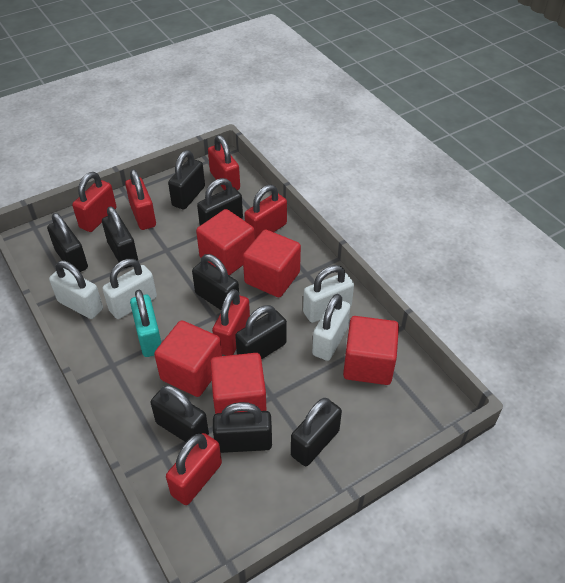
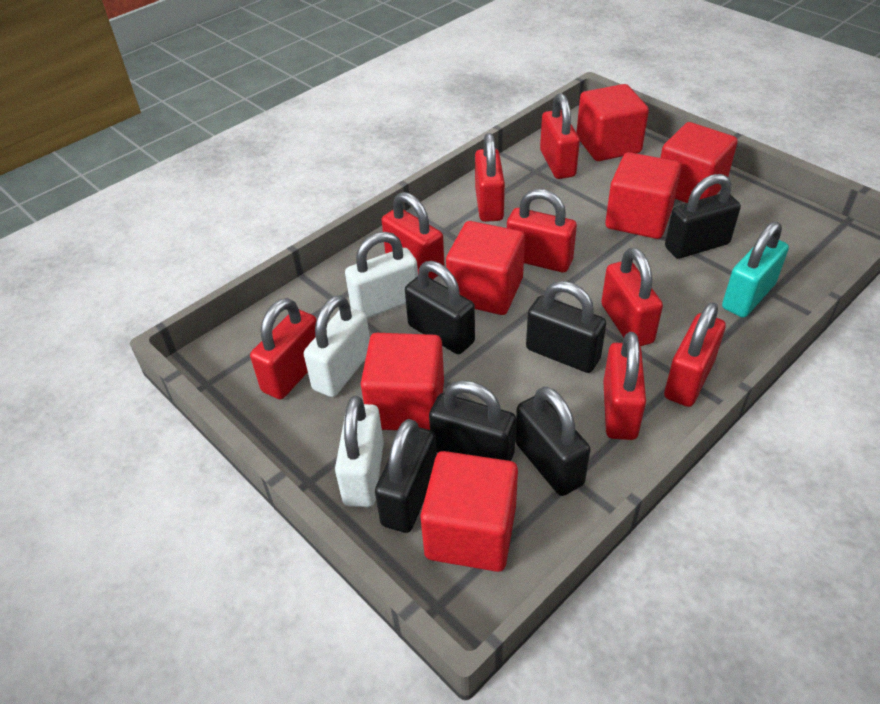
black padlock: [47,213,88,272] [102,206,138,269] [151,385,209,442] [168,150,205,210] [192,254,239,310] [197,178,243,226] [213,402,272,453] [235,305,287,360] [291,398,342,466] = 9 -> [375,419,437,533] [405,261,475,354] [429,380,516,461] [515,386,591,496] [526,281,606,373] [665,174,741,259] = 6
red cube: [154,320,222,397] [196,209,255,275] [210,353,266,414] [243,229,301,297] [343,316,399,385] = 5 -> [361,333,444,430] [420,451,518,572] [446,221,525,315] [576,84,649,161] [605,152,681,239] [660,122,738,203] = 6
red padlock: [72,172,116,232] [125,169,156,230] [166,433,222,505] [208,135,240,190] [212,289,250,356] [245,185,287,239] = 6 -> [250,298,317,399] [382,192,445,279] [475,133,505,222] [507,189,577,272] [540,93,580,179] [601,247,663,346] [603,332,646,440] [664,302,726,407] = 8
white padlock: [49,260,103,319] [102,259,157,319] [303,265,354,323] [312,294,350,361] = 4 -> [304,295,370,397] [335,396,384,507] [345,232,418,318] = 3

